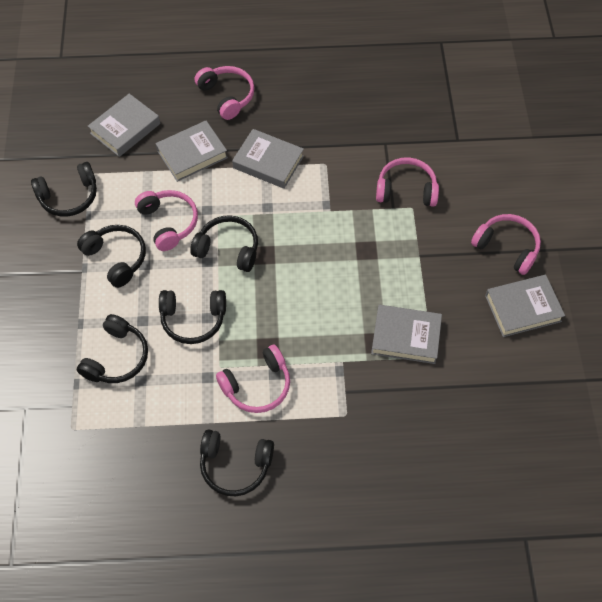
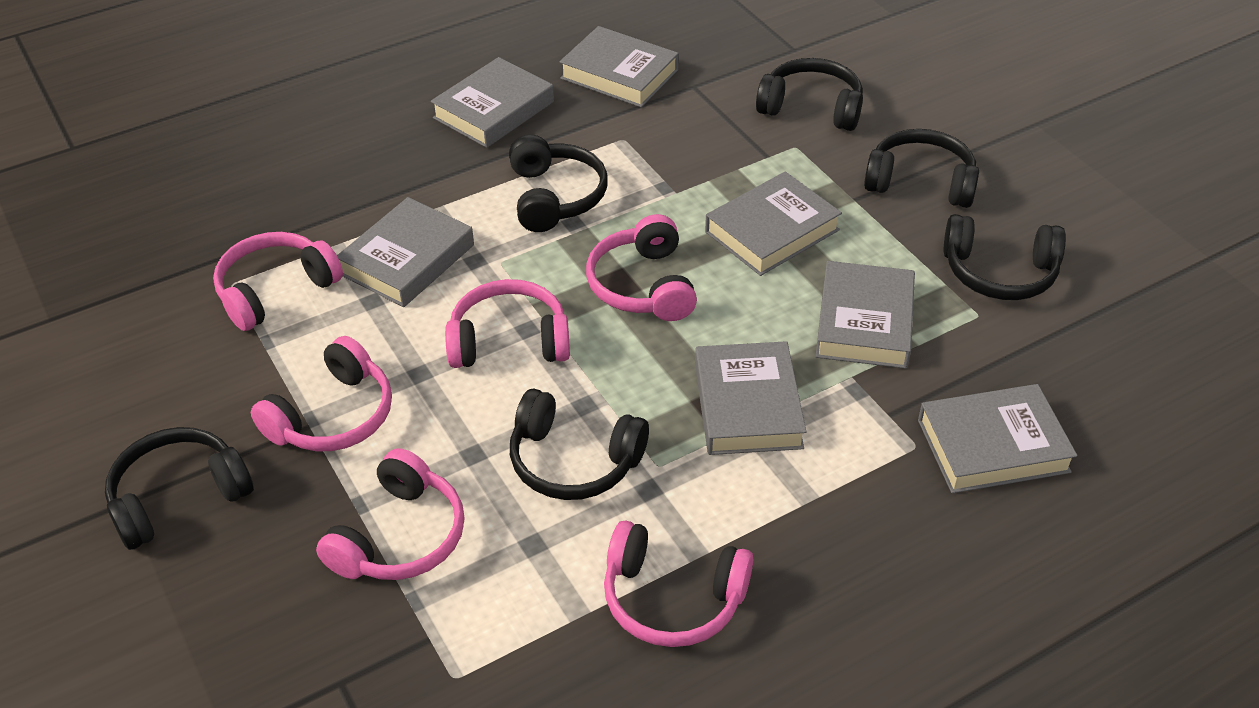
grey book: [88,93,160,157] [156,121,228,182] [232,129,304,189] [371,305,442,364] [485,275,565,337] = 5 -> [337,197,474,307] [431,57,554,148] [560,26,679,107] [695,341,807,455] [705,172,842,276] [816,261,915,369] [918,384,1077,493] = 7
pink headphones: [135,190,198,251] [195,66,255,120] [216,345,290,413] [376,157,439,207] [471,214,541,275] = 5 -> [213,232,343,331] [251,336,392,451] [316,448,465,580] [445,279,570,368] [586,214,697,321] [604,521,753,647] = 6

